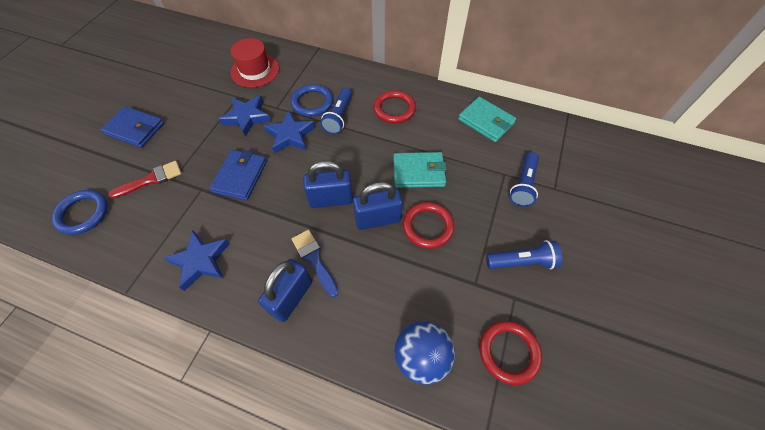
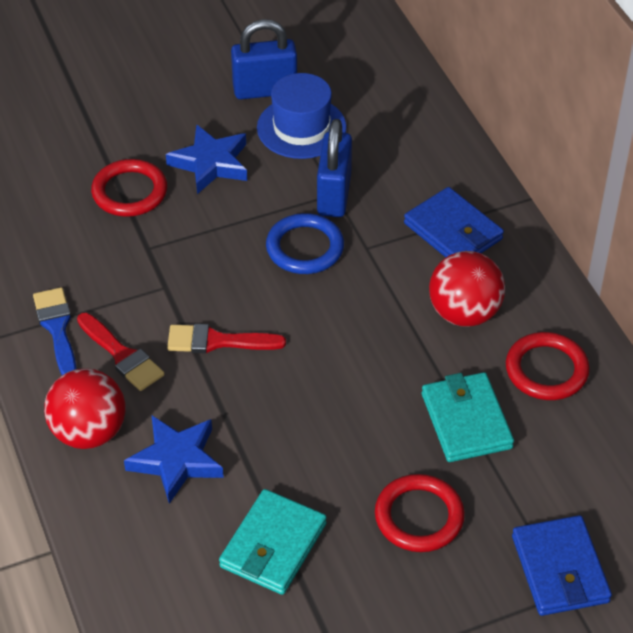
blue ball: [394,321,455,385] = 1 -> none = 0
blue flashlight: [320,88,352,134] [486,240,562,269] [510,152,539,207] = 3 -> none = 0
blue hat: none = 0 -> [257,73,346,159] = 1
blue padlock: [258,259,312,322] [303,161,353,208] [353,182,403,230] = 3 -> [231,19,297,99] [317,119,352,217] = 2
blue ring: [52,190,108,235] [291,84,333,117] = 2 -> [266,213,344,274] = 1
blue star: [164,230,230,291] [219,95,271,137] [264,111,315,154] = 3 -> [124,416,224,504] [166,124,247,194] = 2
red ball: none = 0 -> [44,368,125,449] [429,251,505,327] = 2
red brush: [109,161,181,198] = 1 -> [77,313,164,391] [167,324,286,353] = 2
red hat: [230,38,279,88] = 1 -> none = 0

